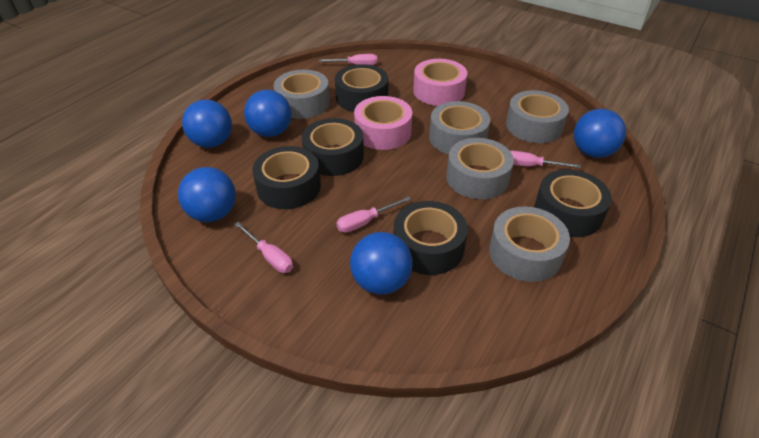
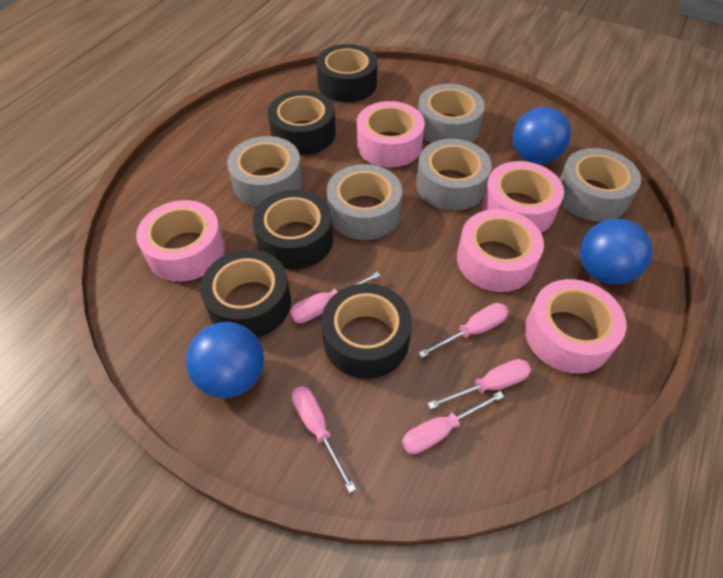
blue ball: [178,167,236,222] [182,99,232,148] [244,90,291,137] [350,232,413,295] [574,109,626,158] = 5 -> [186,322,264,398] [513,107,571,164] [580,219,652,285] = 3
pink screwdriver: [234,222,293,273] [319,54,377,65] [336,196,411,233] [510,151,581,168] = 4 -> [290,271,381,323] [292,386,356,493] [402,391,504,454] [419,303,509,358] [428,359,531,409] = 5
pink tape: [354,96,412,150] [413,59,467,106] = 2 -> [136,200,225,282] [357,101,425,167] [457,209,544,292] [482,161,564,233] [525,279,626,374] = 5

